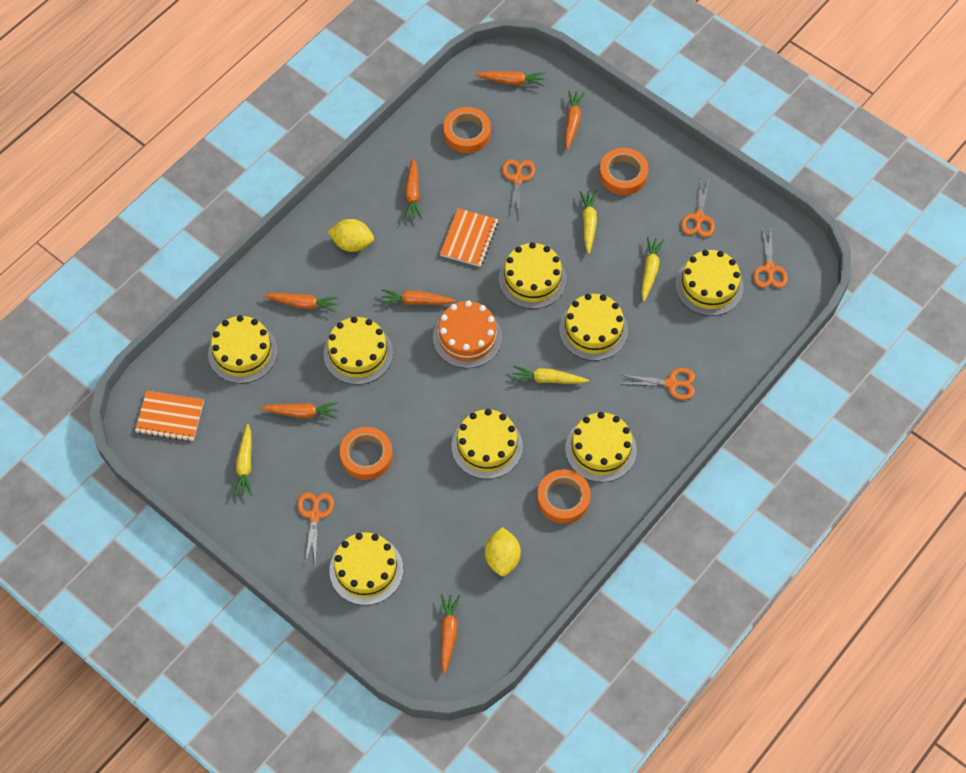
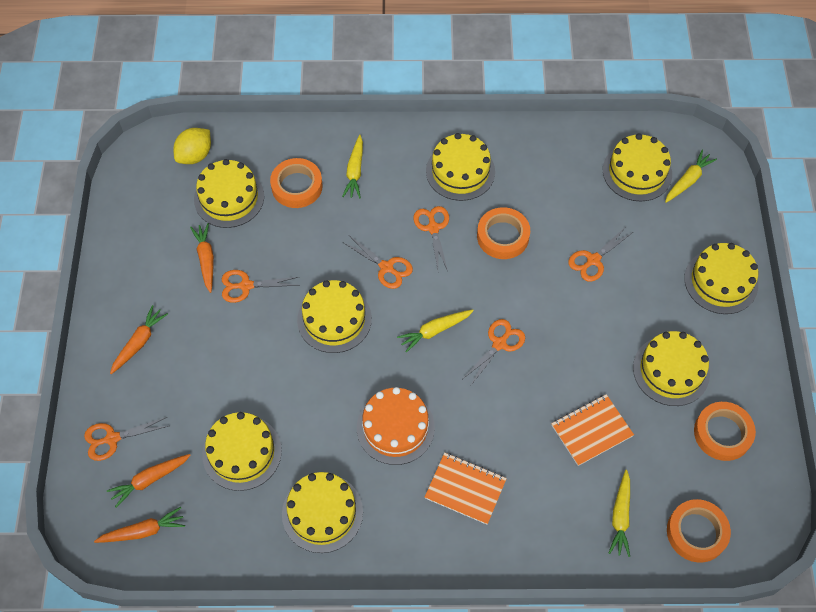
orange carrot: [260,402,338,419] [263,293,339,312] [381,289,456,305] [405,158,422,220] [441,594,460,674] [475,71,545,86] [565,90,585,150] = 7 -> [94,507,185,543] [107,454,191,508] [110,305,168,374] [190,223,214,293] = 4
orange scissors: [297,492,334,565] [502,159,535,218] [621,368,695,400] [681,177,715,237] [753,227,788,288] = 5 -> [84,417,168,461] [222,270,298,303] [344,235,413,289] [413,206,449,271] [463,319,525,386] [568,228,633,282] = 6
yellow lemon: [328,219,374,252] [485,527,521,576] = 2 -> [174,128,211,164] = 1

